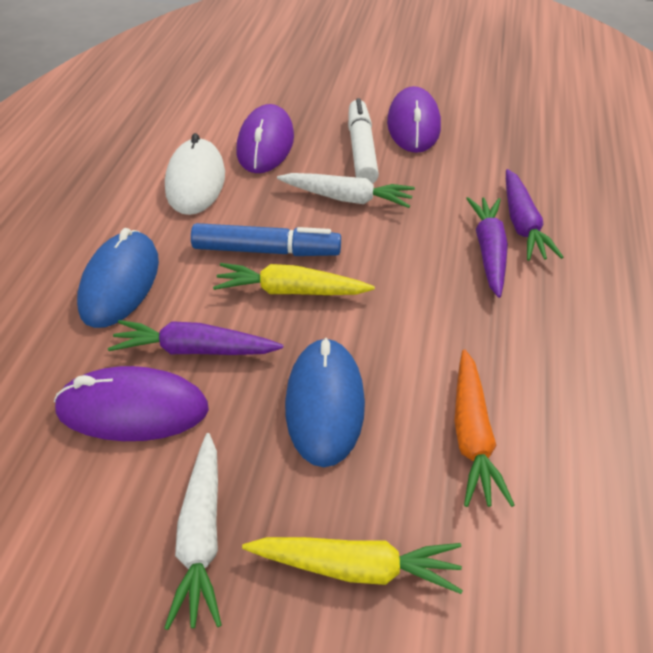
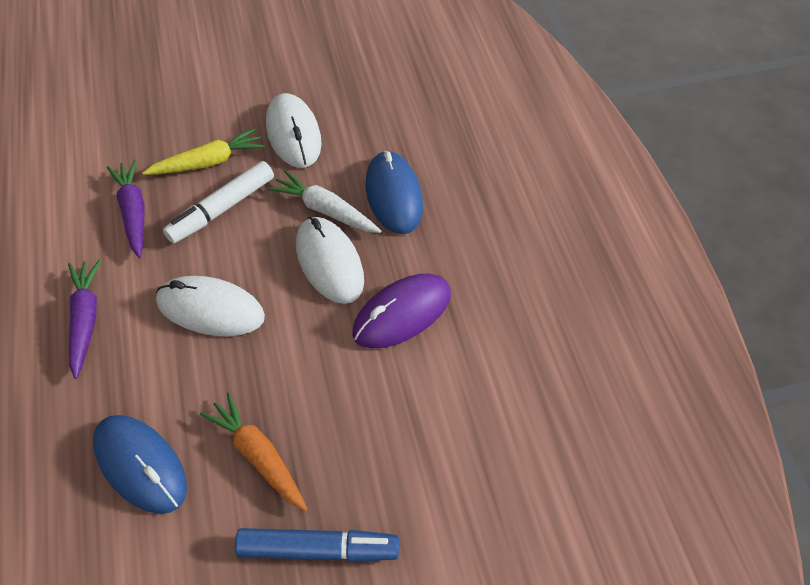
purple carrot: [108,320,283,355] [466,197,508,298] [506,169,563,261] = 3 -> [68,259,101,379] [107,160,145,258] = 2
purple mouse: [54,366,209,441] [237,104,294,173] [387,86,441,153] = 3 -> [352,274,451,348] = 1
white carrot: [164,433,222,630] [277,173,415,208] = 2 -> [268,170,381,233] = 1
white mouse: [165,133,225,215] = 1 -> [156,276,265,336] [266,93,322,168] [296,217,364,304] = 3
yellow carrot: [213,263,375,295] [242,537,463,594] = 2 -> [142,127,265,175] = 1

